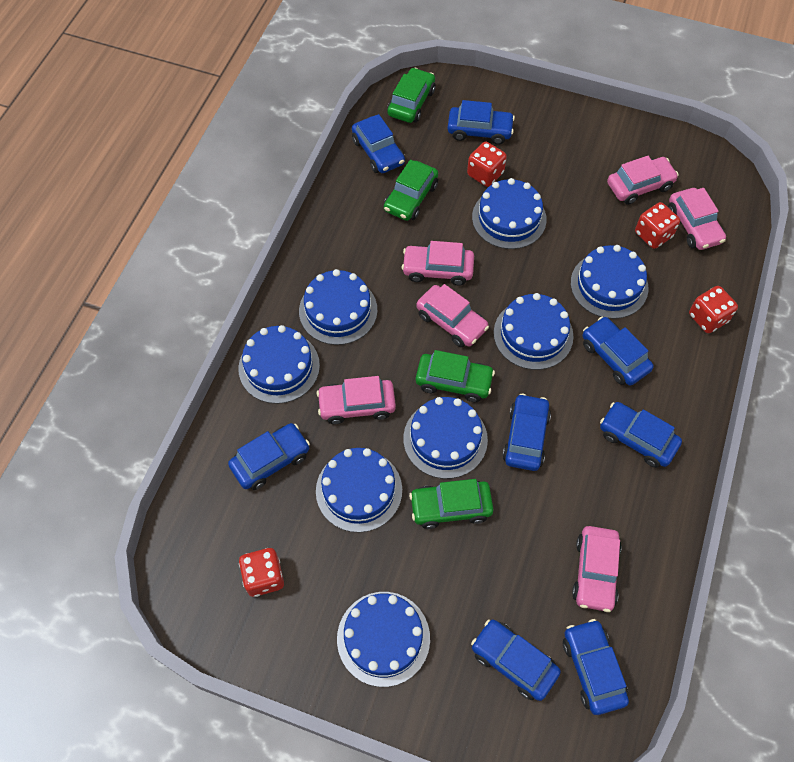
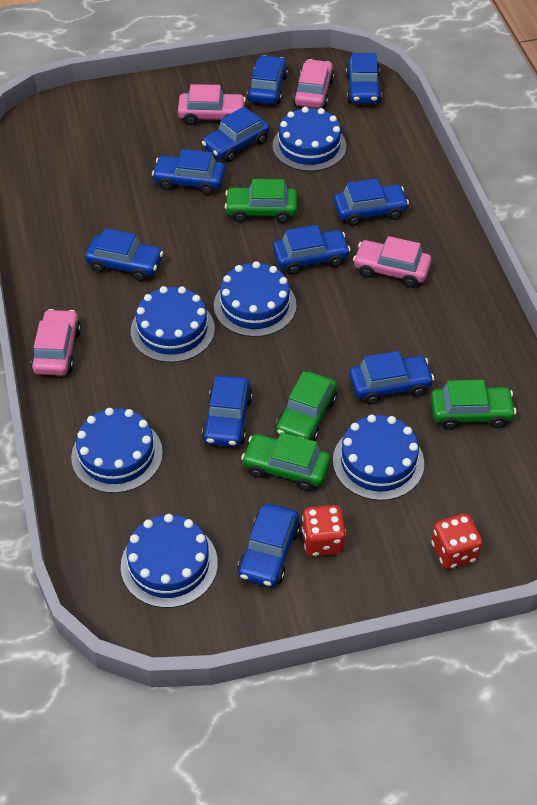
blue cake: [238,325,320,404] [299,269,377,345] [316,448,402,532] [337,592,430,687] [403,397,488,479] [472,178,547,249] [494,293,574,370] [571,245,649,319] = 8 -> [71,408,163,493] [121,514,218,608] [131,286,215,363] [214,261,296,337] [273,107,346,171] [333,415,424,501] = 6
blue car: [228,423,310,490] [352,114,405,173] [447,100,515,145] [471,619,561,701] [502,393,551,471] [563,619,629,715] [583,317,654,386] [600,402,682,468] = 8 -> [85,228,163,281] [152,149,225,195] [202,107,269,162] [202,375,253,447] [237,504,300,587] [247,55,288,104] [273,225,351,275] [334,179,409,226] [346,53,382,104] [349,351,434,404] = 10
pink car: [317,376,396,424] [402,241,474,286] [416,284,489,347] [572,526,622,612] [607,156,679,205] [668,188,726,250] = 6 -> [31,309,81,376] [178,84,246,125] [293,59,334,109] [353,236,431,288] = 4
red dice: [239,548,284,597] [467,142,507,187] [635,202,680,249] [689,286,738,333] = 4 -> [302,505,346,557] [431,514,483,569] = 2

